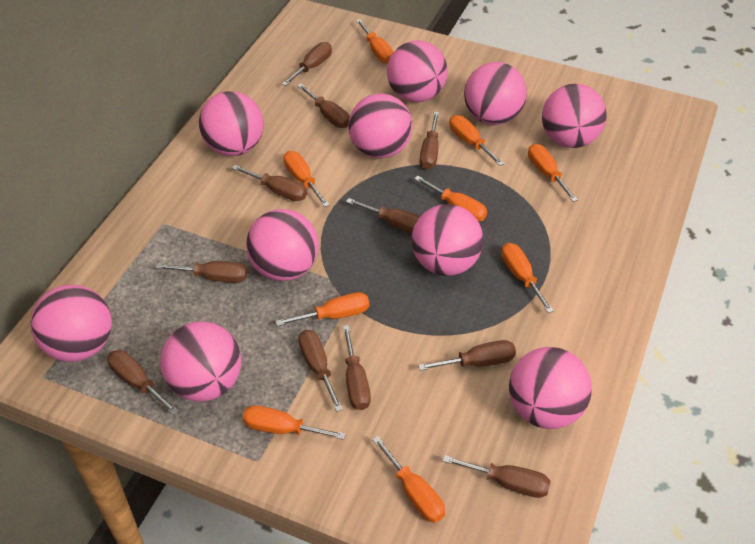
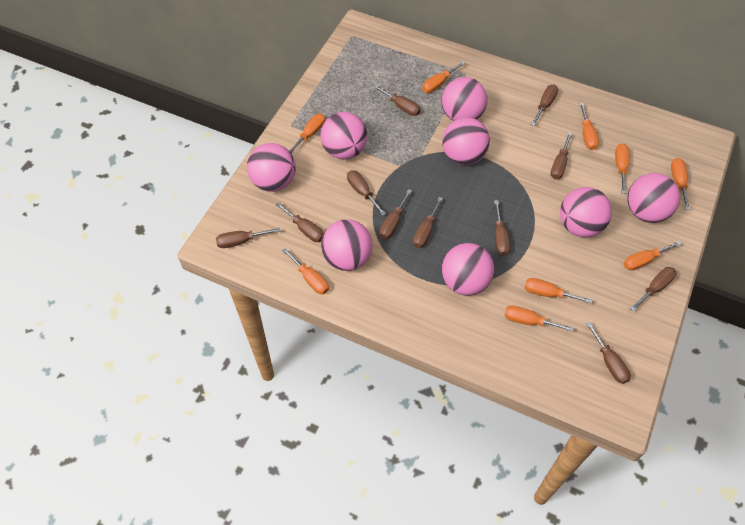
pink ball: [31,285,112,362] [160,321,241,402] [199,91,264,156] [246,209,319,281] [348,94,413,158] [387,41,448,102] [412,204,483,276] [464,62,527,125] [509,347,592,429] [542,84,607,148] = 10 -> [247,143,296,192] [320,112,368,159] [321,219,373,271] [441,243,494,296] [442,77,487,121] [442,117,490,165] [560,187,612,237] [627,173,680,223] = 8

